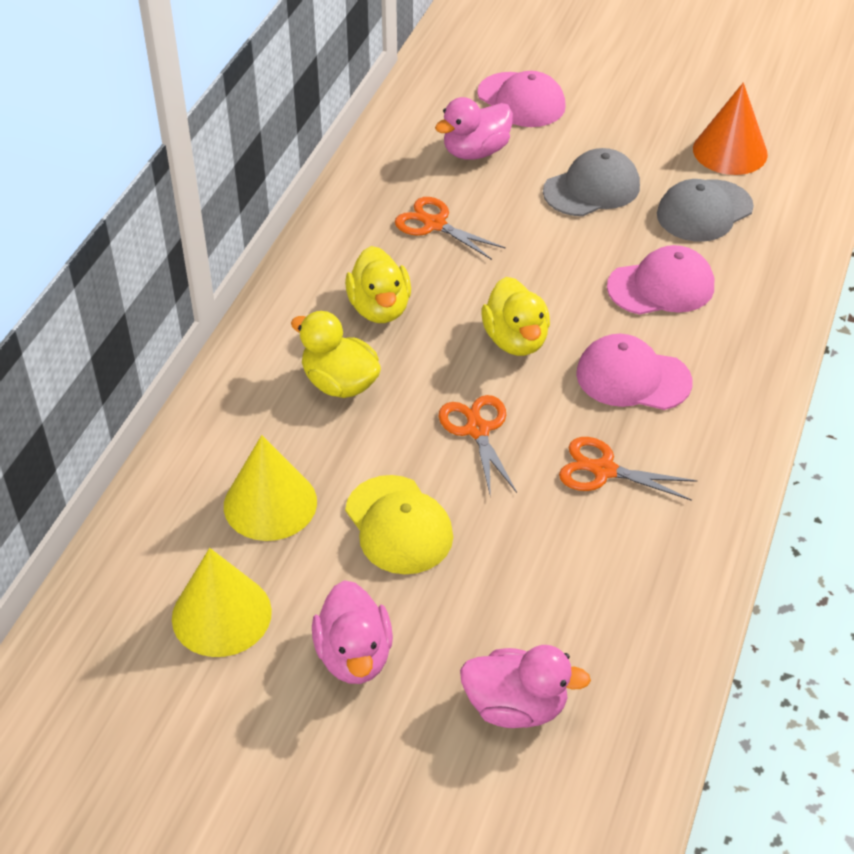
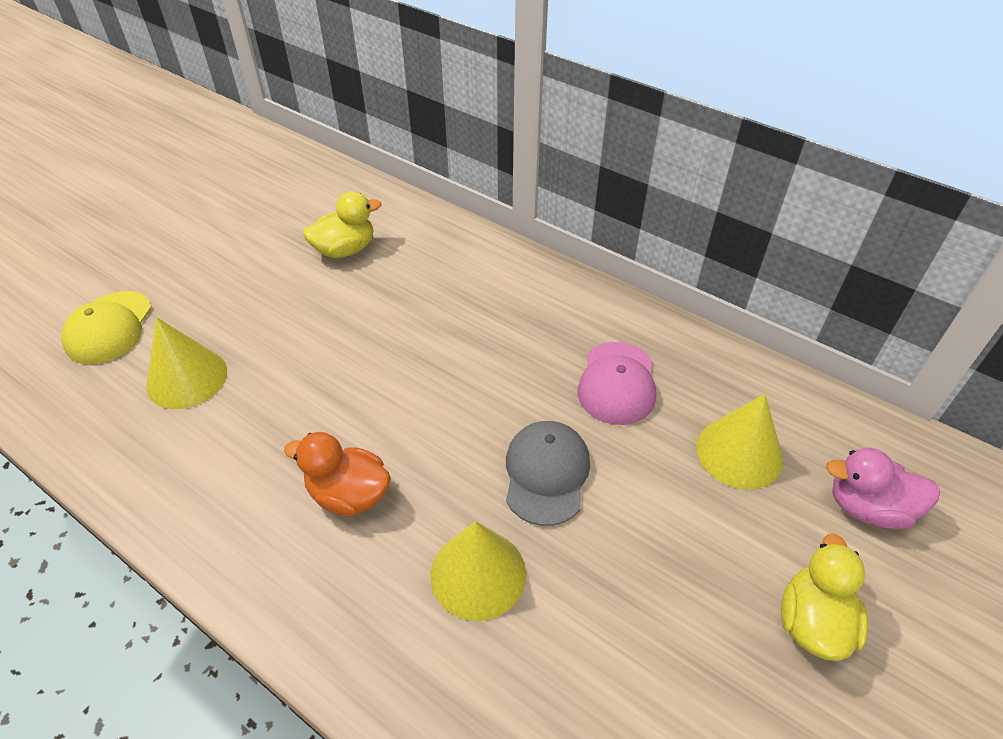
grey cap: [543,148,640,216] [657,179,754,242] = 2 -> [506,421,590,526] = 1
orange cone: [693,82,768,175] = 1 -> none = 0
orange duck: none = 0 -> [284,432,391,517] = 1
orange scissors: [395,197,506,260] [438,395,517,498] [559,437,698,501] = 3 -> none = 0
pink cap: [477,71,566,127] [576,334,693,410] [607,245,714,315] = 3 -> [577,342,656,425] = 1
pink duck: [312,580,393,684] [435,97,513,160] [460,645,591,728] = 3 -> [826,448,940,529] = 1
yellow cone: [172,548,272,657] [224,435,317,541] = 2 -> [146,317,227,409] [430,521,526,621] [697,394,783,489] = 3
yellow duck: [291,311,381,398] [345,246,411,323] [481,277,550,356] = 3 -> [303,191,381,258] [781,534,868,661] = 2

